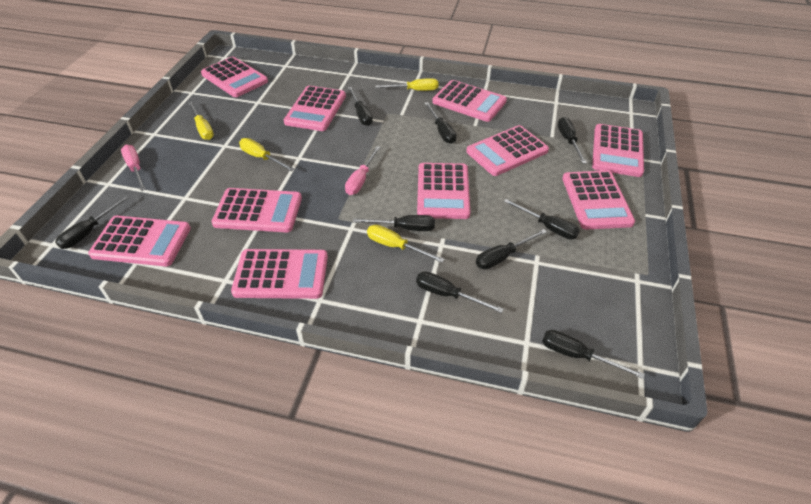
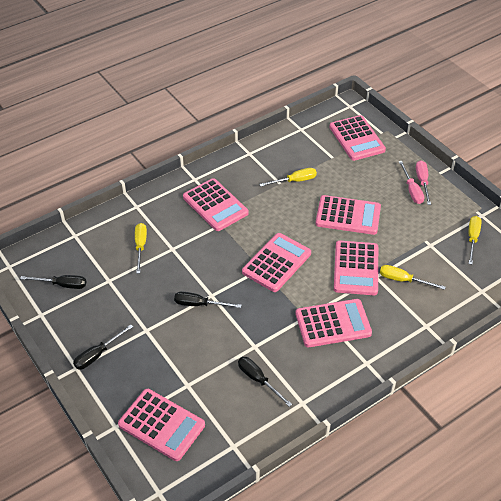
black screwdriver: [55,195,130,249] [348,87,373,126] [353,215,435,231] [416,271,504,313] [424,102,456,144] [476,229,547,269] [504,199,580,239] [542,330,645,379] [558,117,587,164] = 9 -> [20,275,86,289] [73,324,133,370] [174,291,242,308] [238,357,292,407] = 4
pink calculator: [88,216,191,266] [201,57,268,97] [212,188,302,232] [231,249,328,299] [284,86,346,131] [417,163,470,219] [432,80,507,122] [466,125,549,176] [562,171,635,229] [592,124,644,177] = 10 -> [118,389,205,461] [183,178,248,231] [242,233,311,292] [295,299,372,347] [316,195,381,235] [329,115,386,161] [334,241,378,295] = 7

